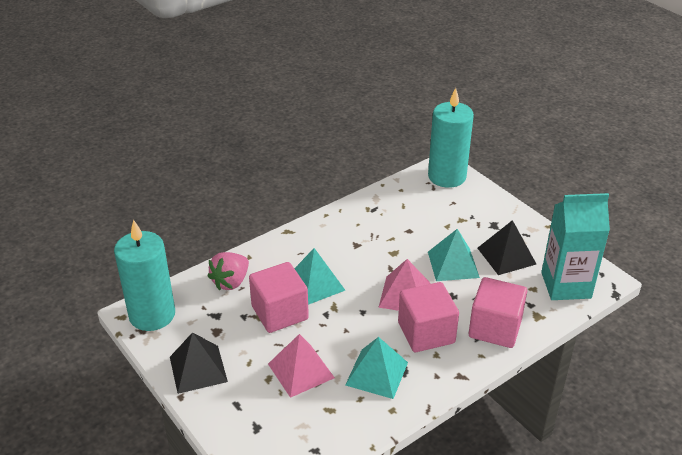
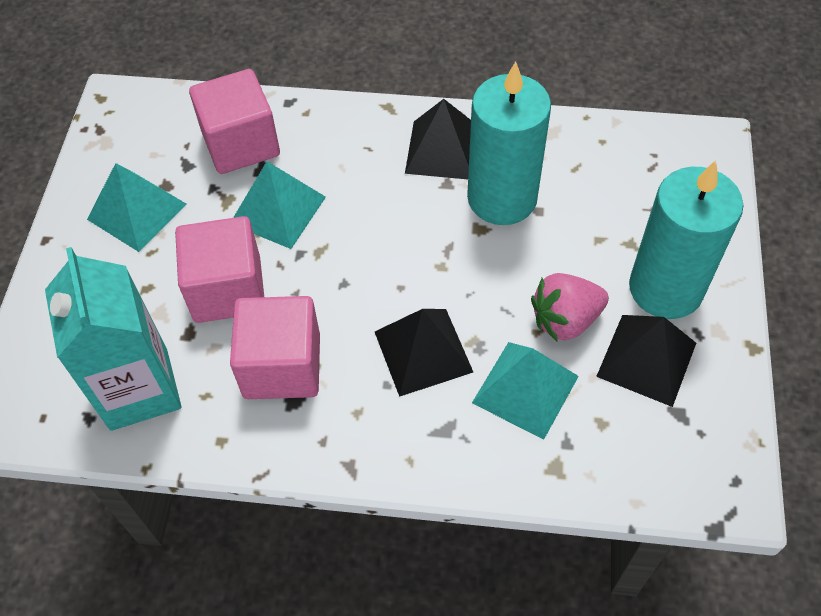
black pyramid: [170,332,228,394] [478,220,536,275] = 2 -> [375,309,473,397] [405,99,471,179] [596,315,696,407] = 3
pink pyramid: [268,334,335,398] [378,259,431,311] = 2 -> none = 0

